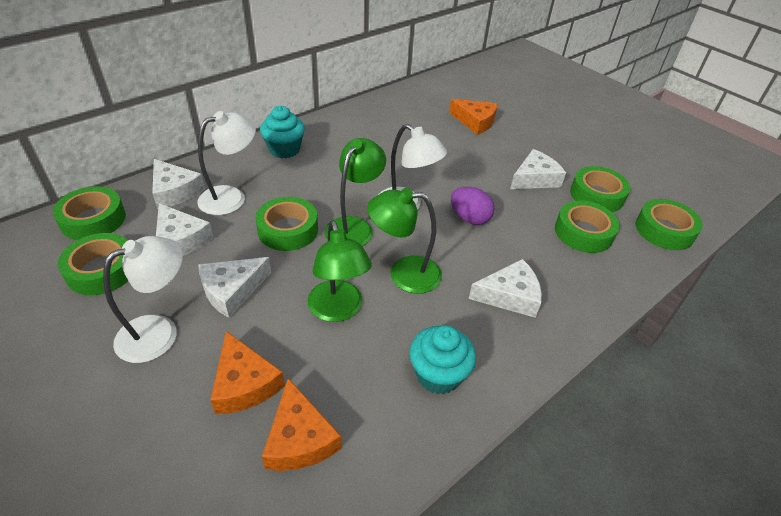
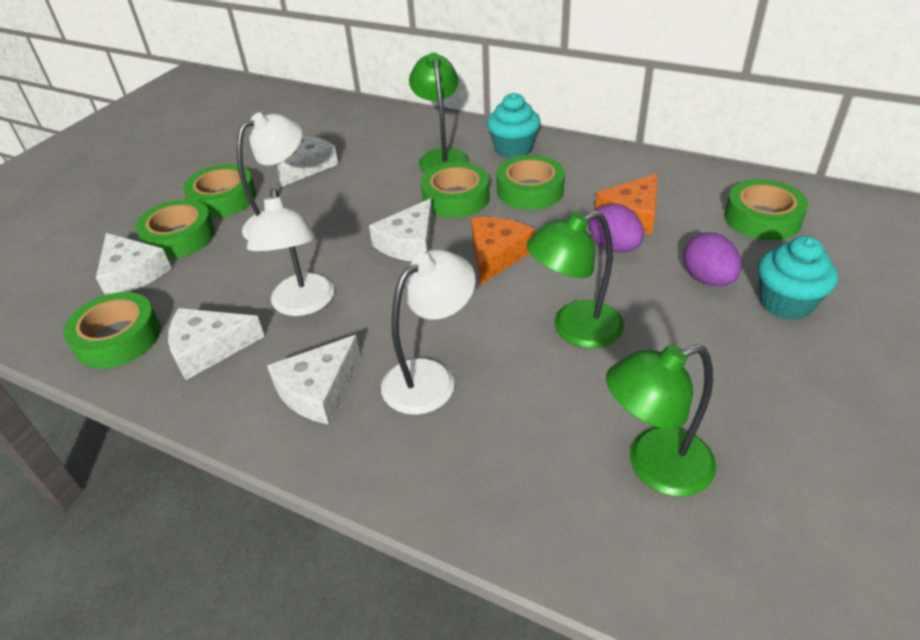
orange cheese: [210,331,285,414] [262,378,341,471] [449,99,497,135] = 3 -> [471,217,535,285] [595,173,658,234] = 2
purple egg: [451,187,495,225] = 1 -> [589,203,644,253] [683,232,742,286] = 2

